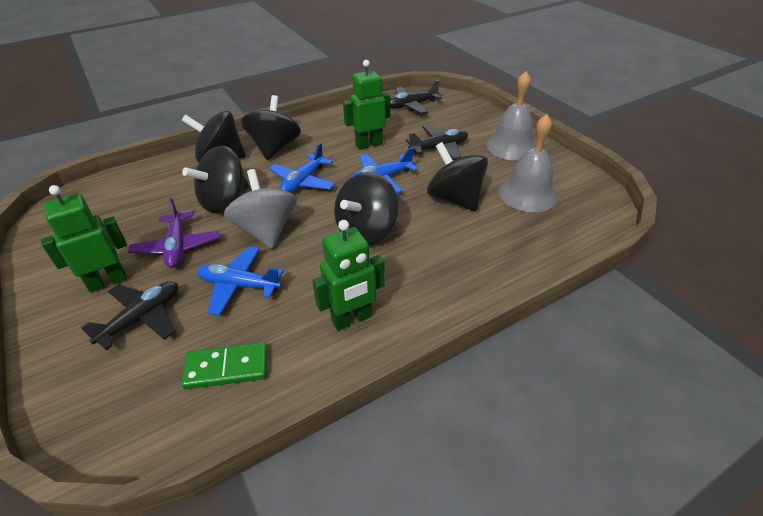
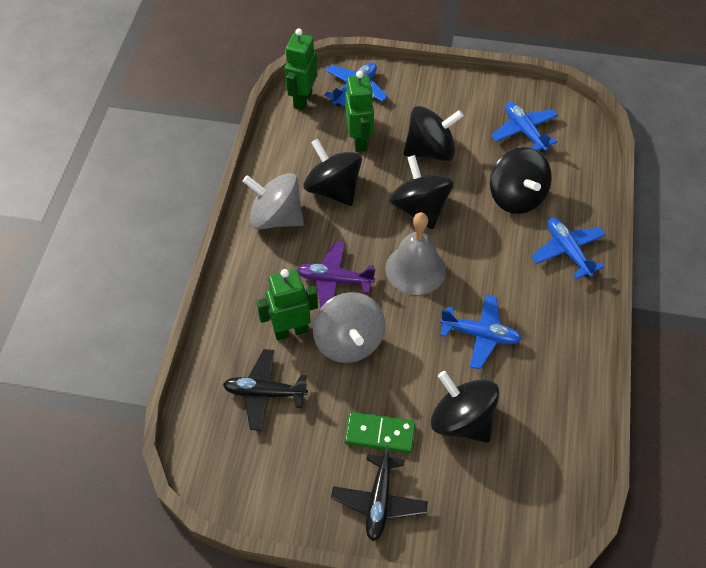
black plane: [80,281,178,350] [390,80,442,114] [406,125,468,160] = 3 -> [223,349,308,431] [331,445,428,541] = 2
blue plane: [197,246,284,316] [269,142,335,193] [351,147,418,194] = 3 -> [324,62,388,107] [440,295,522,369] [491,102,558,152] [531,218,606,279] = 4
grey bell: [486,71,536,161] [499,114,558,212] = 2 -> [385,212,446,295] = 1
grey spinning top: [224,169,297,249] = 1 -> [243,173,304,230] [313,292,385,363] = 2

